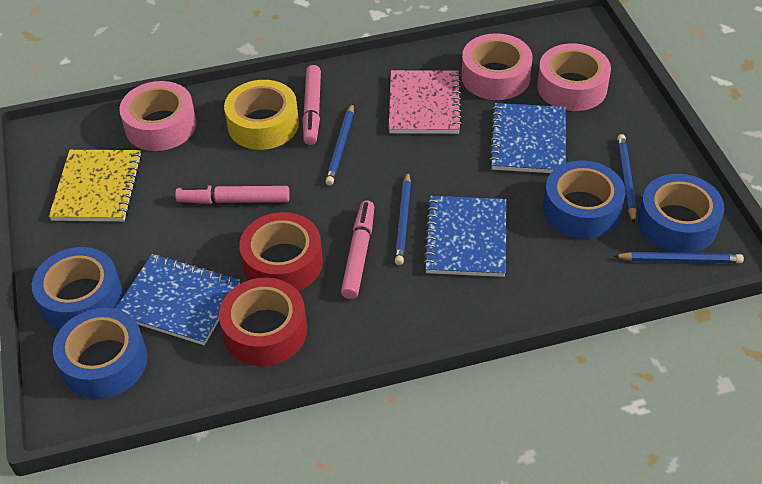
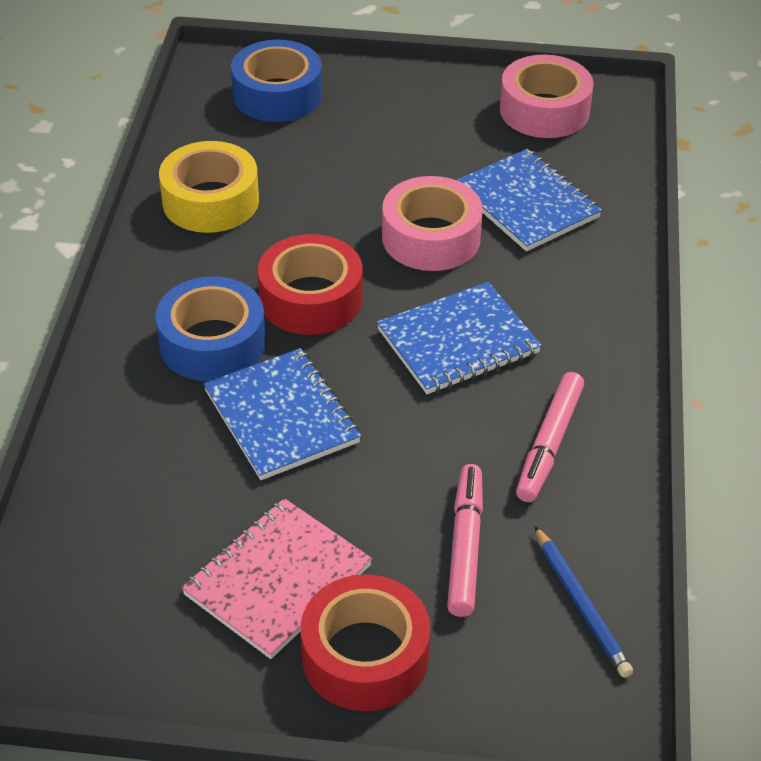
blue pencil: [325,103,354,185] [395,172,411,265] [614,252,744,263] [617,134,637,223] = 4 -> [535,526,633,678] = 1
blue tape: [32,247,123,330] [53,308,148,399] [543,160,625,239] [638,174,724,253] = 4 -> [155,276,266,381] [231,40,322,122] = 2
pink marker: [175,185,290,204] [302,65,321,145] [341,200,374,299] = 3 -> [447,464,483,617] [516,372,584,502] = 2
pink tape: [119,81,196,151] [461,33,532,100] [537,43,611,111] = 3 -> [382,176,483,271] [500,55,593,138] = 2
yellow notebook: [49,150,142,221] = 1 -> none = 0

